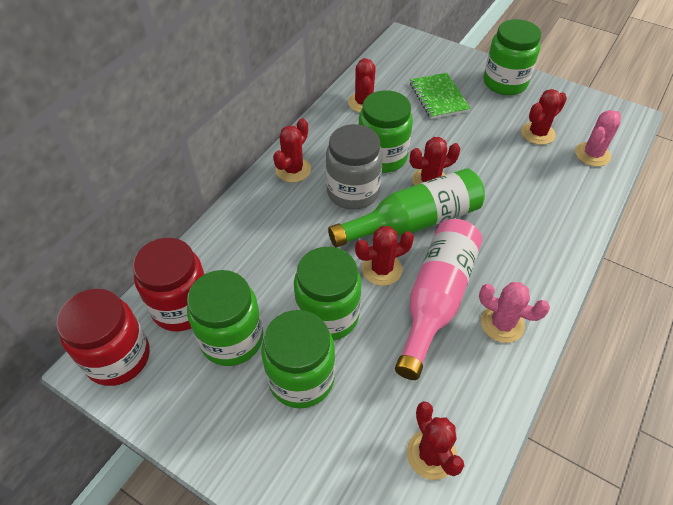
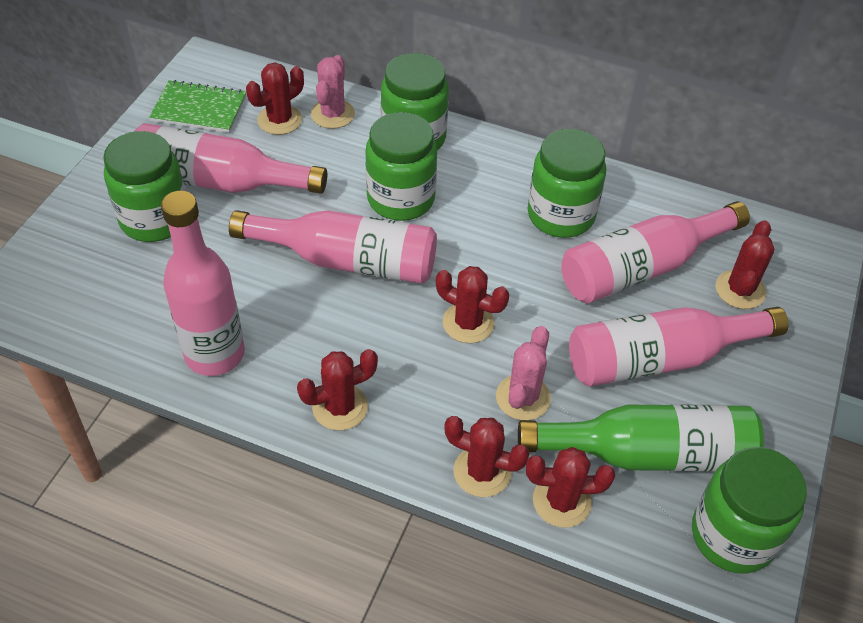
grey jar: [326,124,383,210] = 1 -> none = 0
pink bottle: [395,219,482,380] = 1 -> [134,123,327,194] [161,191,245,376] [229,210,437,284] [561,201,750,304] [569,307,789,387] = 5
red jar: [56,289,150,386] [133,238,205,332] = 2 -> none = 0

